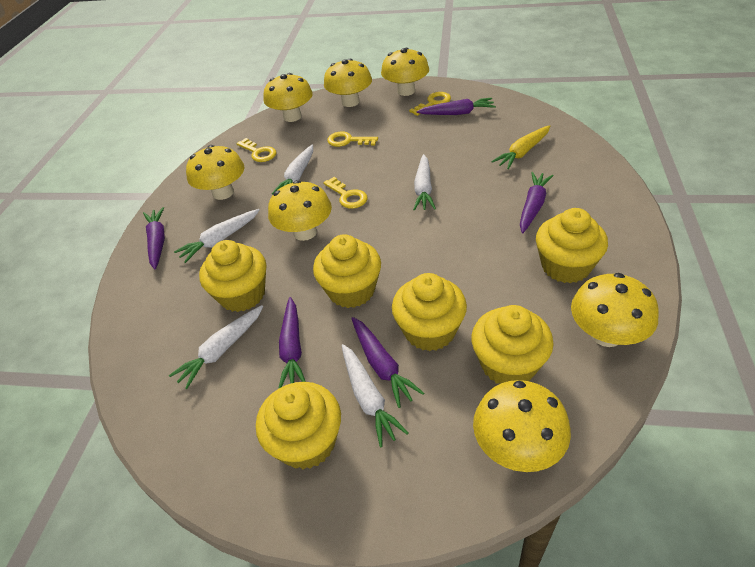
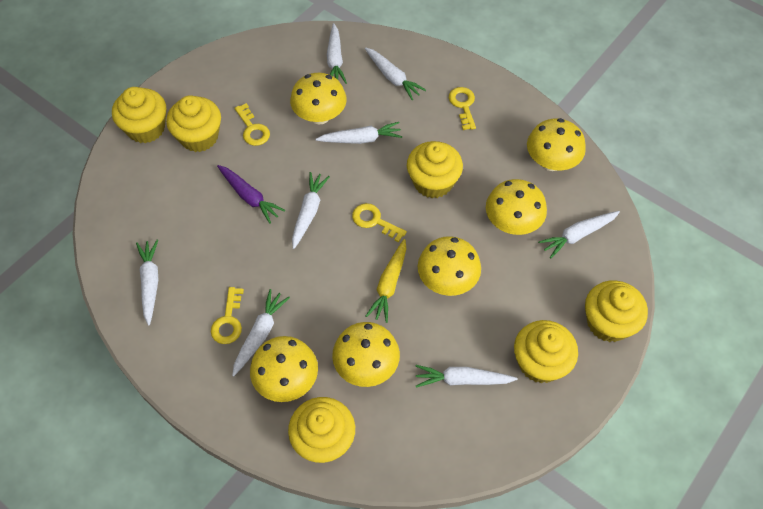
purple carrot: [143,207,165,270] [278,297,306,389] [351,317,424,408] [416,98,496,115] [520,172,554,233] = 5 -> [217,165,285,224] = 1
white carrot: [169,305,263,389] [174,209,260,263] [272,144,313,194] [341,344,408,447] [413,154,436,211] = 5 -> [136,240,158,325] [232,289,290,376] [292,172,330,249] [315,122,402,144] [327,23,347,84] [365,47,426,100] [416,365,518,388] [538,211,620,258] = 8
yellow mushroom: [186,145,244,200] [264,73,313,122] [268,180,332,241] [324,59,372,107] [381,48,429,96] [473,380,571,472] [571,273,659,347] = 7 -> [250,336,318,402] [290,73,347,124] [332,322,400,387] [418,236,481,296] [486,179,547,235] [527,118,586,171] = 6

